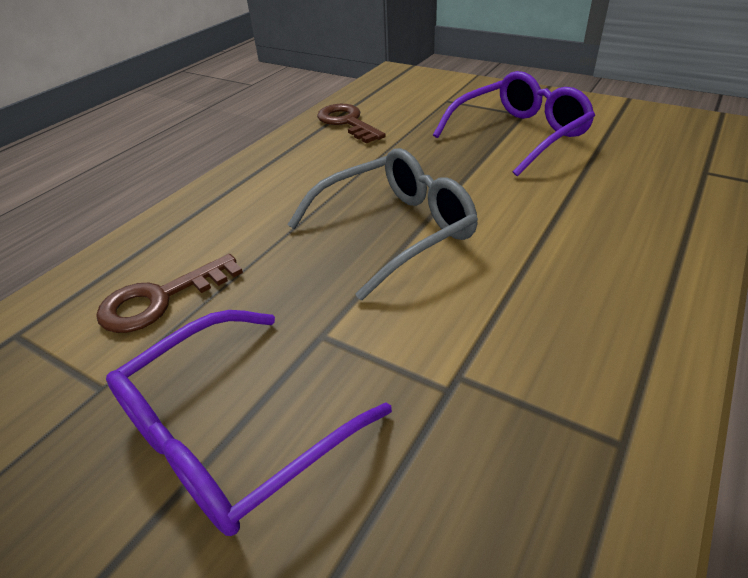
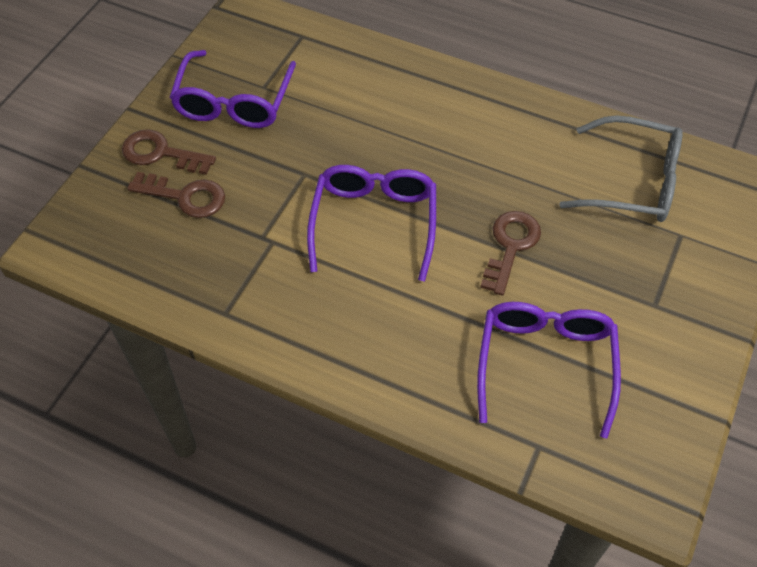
brown key: [96,254,243,333] [317,104,386,143] = 2 -> [122,129,216,175] [127,172,225,218] [480,211,541,295] = 3
purple glasses: [106,310,392,536] [433,71,595,176] = 2 -> [169,50,296,128] [307,165,436,282] [477,302,621,439] = 3

